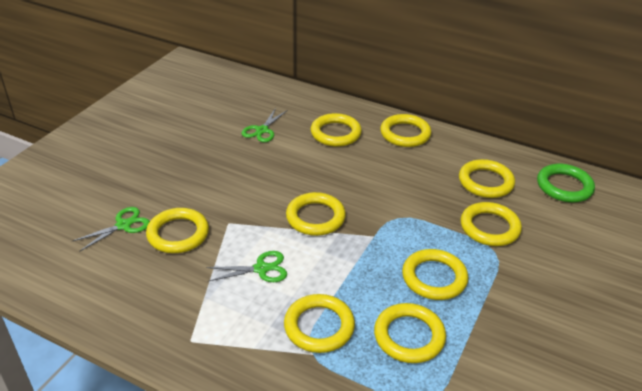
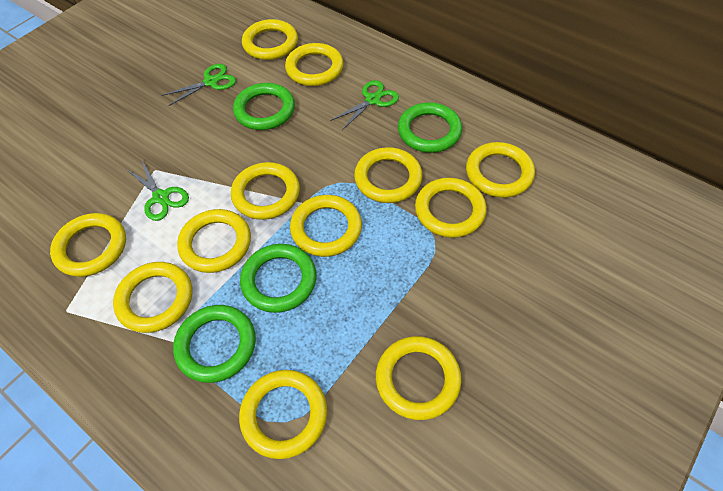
green ring: [537,164,595,202] = 1 -> [173,305,256,383] [233,83,295,130] [240,244,316,313] [398,102,462,153] = 4
yellow ring: [146,208,209,253] [284,294,355,353] [286,192,346,236] [311,113,362,147] [374,303,446,363] [380,114,432,147] [402,249,468,300] [459,159,515,198] [461,202,522,246] = 9 -> [50,213,126,277] [113,262,192,333] [177,209,251,273] [231,162,300,220] [239,370,327,459] [242,19,298,60] [285,43,344,86] [290,195,362,257] [354,147,422,203] [376,336,461,420] [415,178,487,238] [466,142,535,198] = 12

